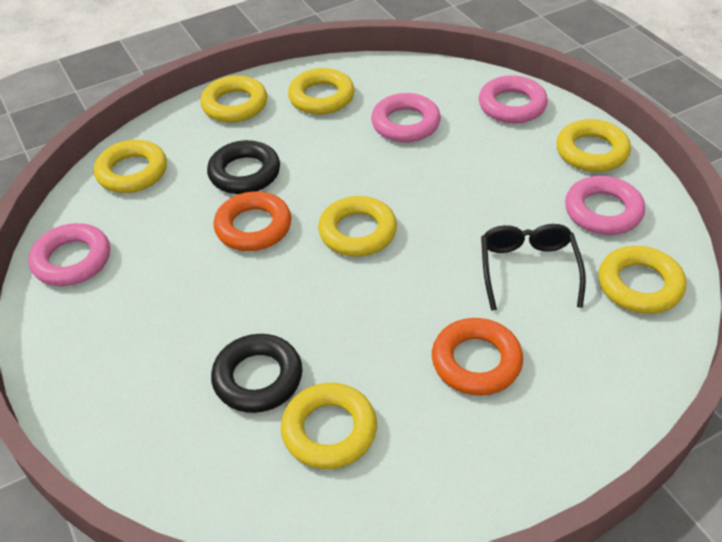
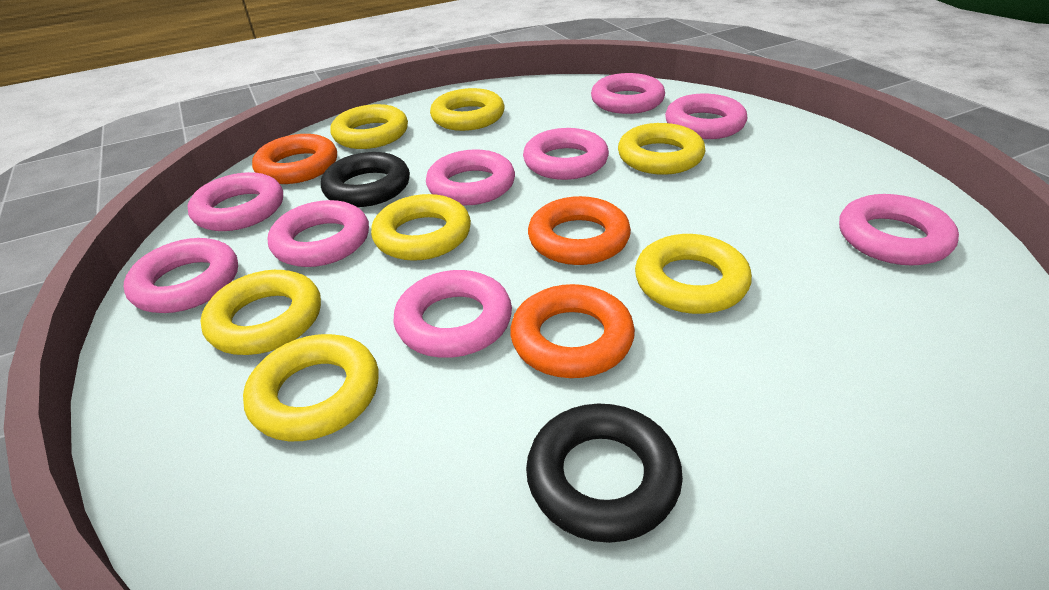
black glasses: [481,224,586,311] = 1 -> none = 0
orange ring: [214,191,292,251] [432,318,523,396] = 2 -> [252,134,337,184] [510,284,635,378] [528,196,631,265] = 3
pink ring: [29,223,110,286] [371,93,441,142] [479,75,548,123] [565,176,645,235] = 4 -> [124,238,238,313] [187,172,283,231] [268,200,369,267] [394,270,512,358] [426,149,515,205] [523,128,609,180] [591,73,665,114] [665,94,747,139] [839,194,959,265] = 9

